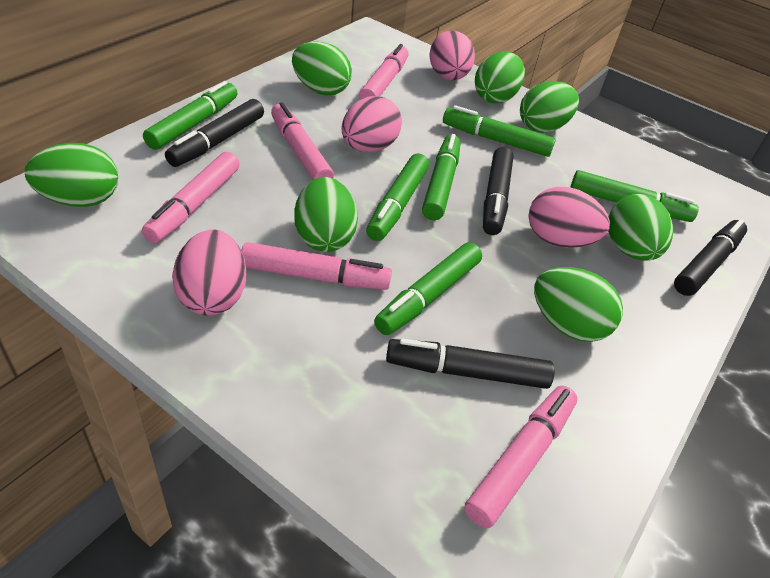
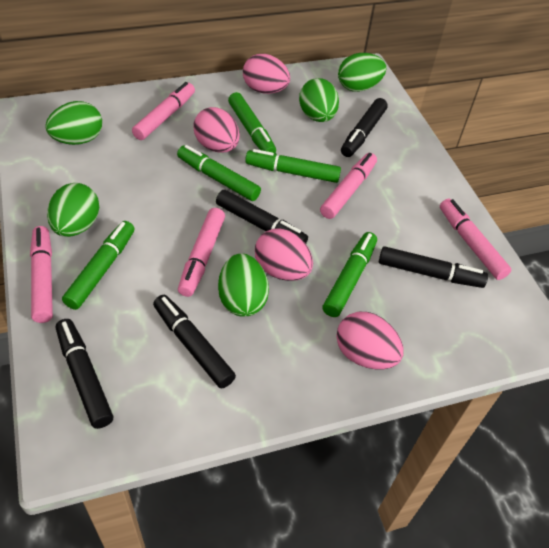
black marker: [165,99,264,167] [386,338,554,389] [483,147,514,235] [674,219,747,296] = 4 -> [56,319,113,429] [153,295,236,388] [216,190,308,244] [341,98,388,157] [379,246,488,288] = 5
green egg: [25,143,118,207] [292,42,352,95] [294,177,358,252] [475,52,525,103] [520,81,579,133] [534,267,623,342] [608,194,673,261] = 7 -> [45,101,102,145] [47,183,99,237] [218,253,269,317] [299,78,339,122] [338,53,386,92] = 5
green marker: [143,81,237,150] [366,153,429,241] [374,242,482,335] [422,134,460,220] [443,105,556,157] [571,170,699,222] = 6 -> [62,221,135,310] [177,145,261,201] [228,92,276,153] [245,149,341,183] [322,232,377,317] = 5

